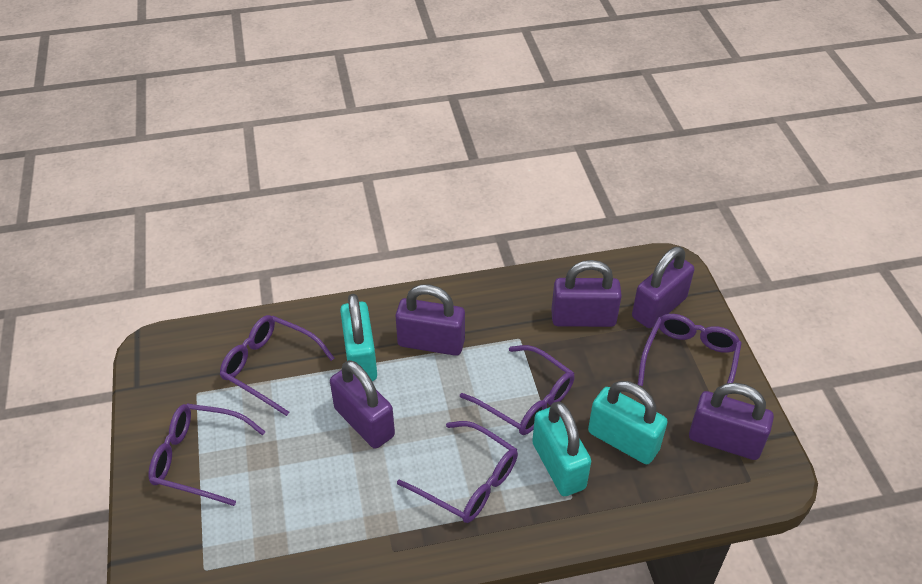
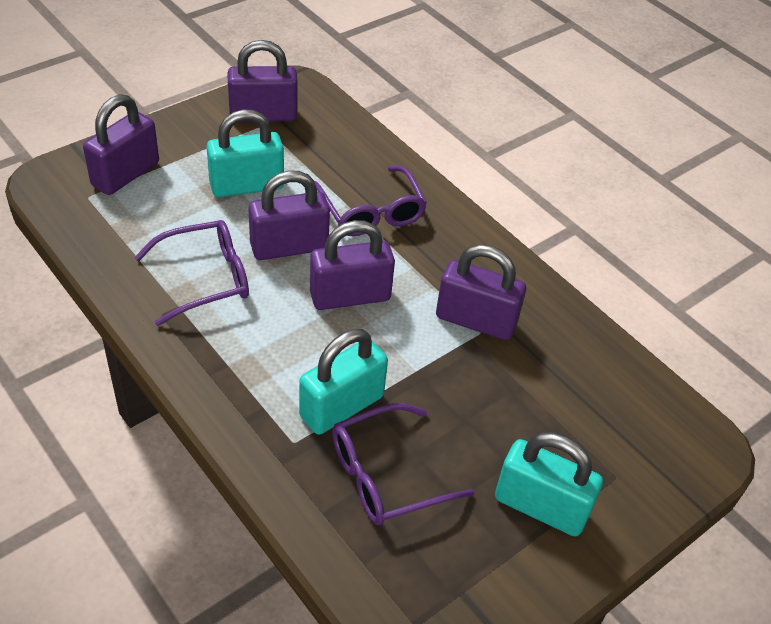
purple glasses: [149,404,266,506] [220,315,334,416] [397,421,518,523] [460,345,574,435] [638,314,742,397] = 5 -> [134,220,249,326] [315,166,427,236] [332,403,475,525] = 3

